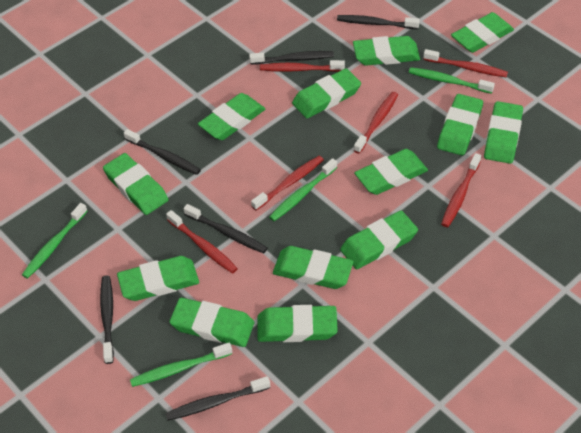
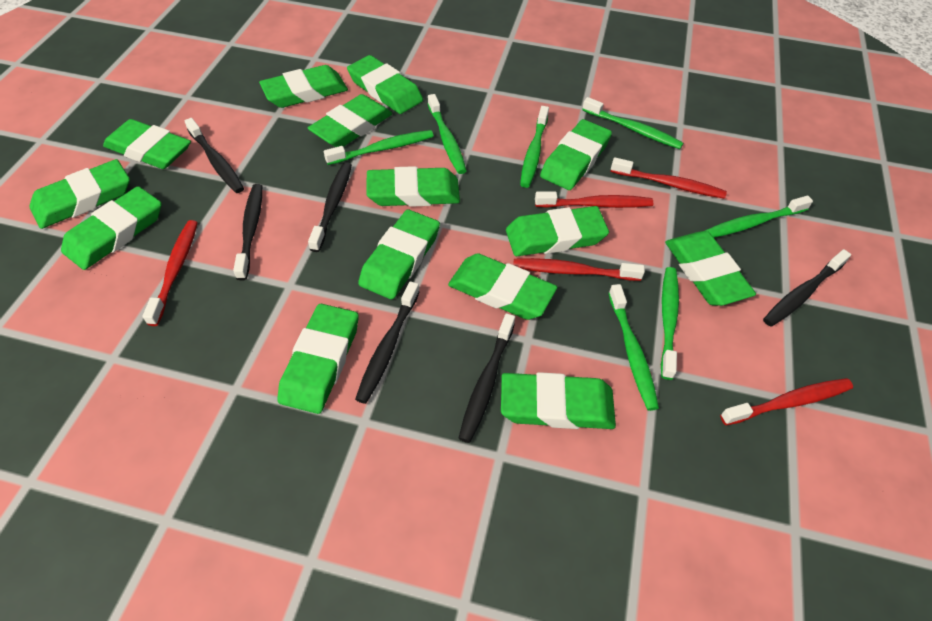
green eraser: [103,153,168,215] [117,256,199,301] [170,298,254,347] [198,93,265,140] [258,305,338,342] [273,246,353,289] [292,68,361,118] [340,210,418,269] [353,36,420,66] [354,149,428,195] [437,94,483,156] [451,12,514,53] [484,101,523,164] = 13 -> [30,159,130,229] [61,186,161,270] [103,119,191,169] [259,65,348,108] [277,304,359,414] [308,94,392,147] [347,55,423,114] [358,210,440,299] [366,166,460,207] [448,253,557,320] [501,372,616,429] [506,206,609,256] [540,119,612,190] [665,231,756,306] = 14
green toothbrush: [22,203,87,279] [130,343,232,387] [269,158,337,221] [409,67,495,94] = 4 -> [324,130,434,165] [428,94,467,174] [520,106,549,188] [582,97,683,149] [608,284,659,411] [661,267,679,380] [705,196,813,238] = 7
red toothbrush: [166,210,238,274] [251,156,324,210] [260,60,345,72] [354,92,398,154] [423,49,508,78] [441,153,481,227] = 6 -> [142,220,198,326] [513,258,645,281] [535,191,653,208] [611,157,727,199] [720,378,853,425] = 5

